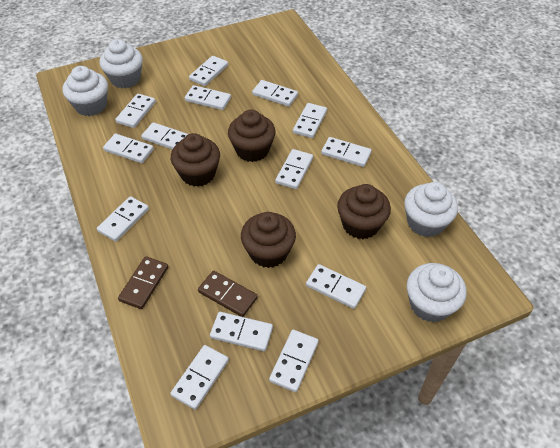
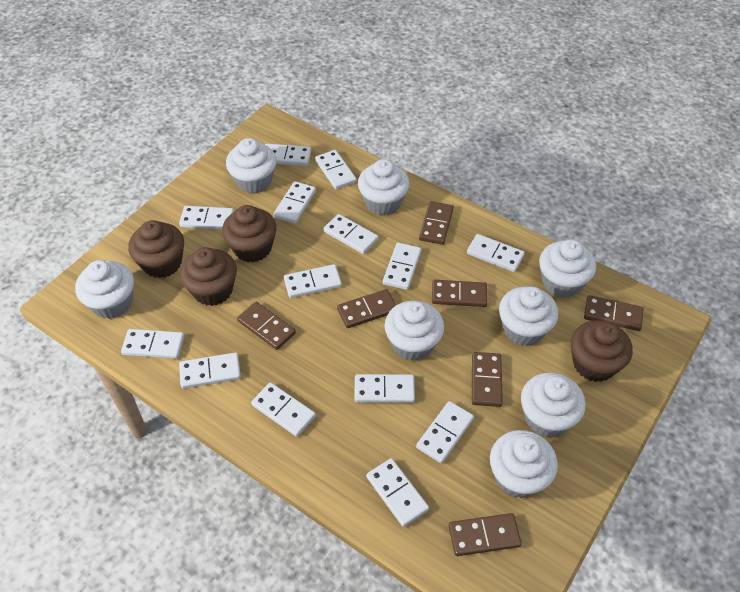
brown domino: [118,256,168,309] [198,271,258,317] = 2 -> [237,302,296,350] [337,289,396,328] [419,201,454,245] [432,280,487,307] [449,513,522,556] [472,352,503,407] [584,295,644,331] = 7
white cupcake: [62,66,108,116] [100,39,143,88] [404,182,458,237] [407,263,466,322] = 4 -> [75,260,134,319] [226,138,277,194] [358,159,409,215] [384,300,444,361] [490,430,558,498] [499,286,558,346] [521,373,586,437] [539,239,596,298] = 8

